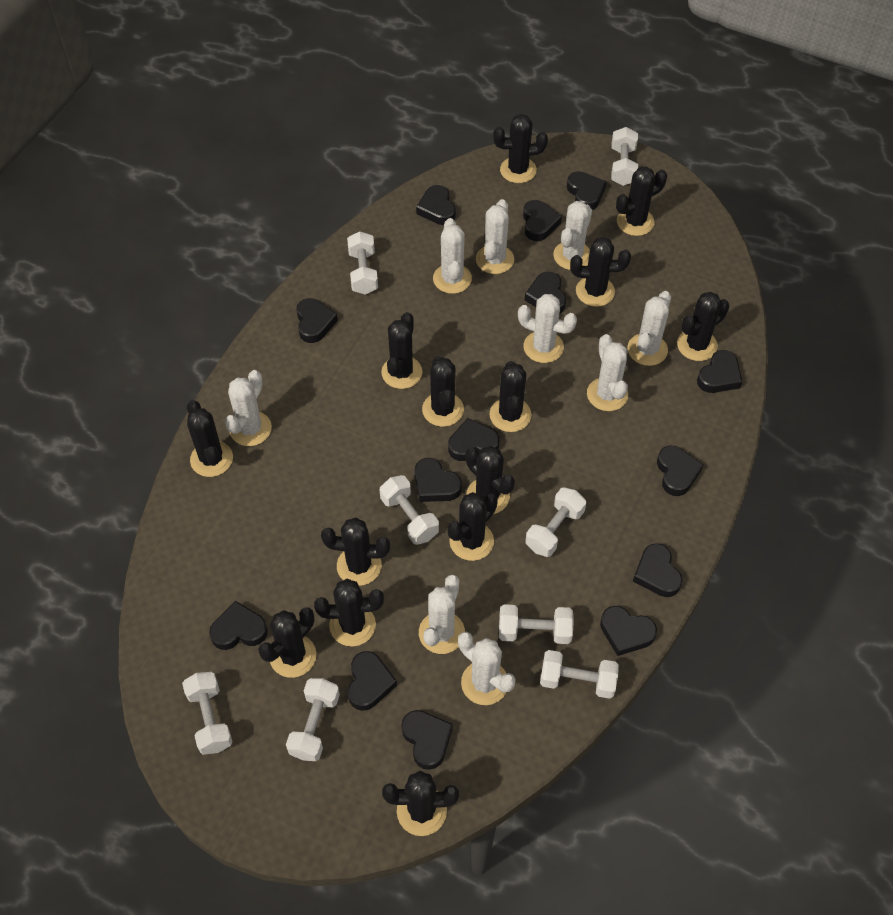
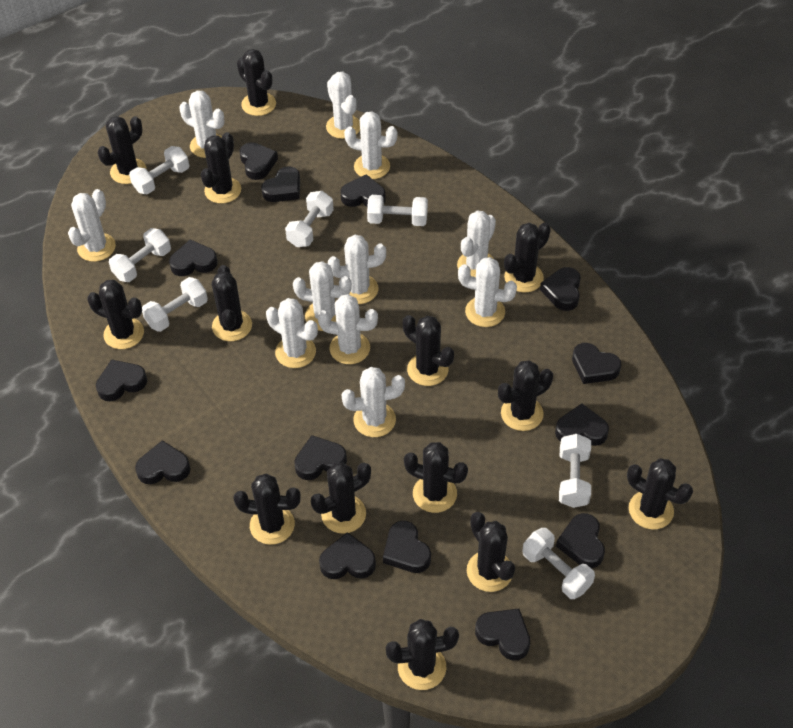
white cactus: [225,370,272,446] [419,575,465,654] [433,218,472,294] [458,632,515,705] [476,199,514,274] [518,294,577,363] [553,201,592,270] [587,334,628,411] [627,291,671,366] = 9 -> [68,189,116,262] [180,90,224,158] [266,298,318,368] [293,261,352,331] [318,294,378,364] [326,72,360,139] [328,235,386,304] [341,367,405,437] [344,111,397,179] [457,211,496,277] [458,257,517,327] = 11
white dumbbell: [182,672,233,755] [286,678,340,761] [347,231,378,295] [380,475,439,545] [499,604,574,644] [525,487,586,557] [540,650,619,699] [611,127,638,186] = 8 -> [109,228,171,282] [129,146,190,195] [142,277,208,332] [285,191,334,247] [367,195,428,226] [522,528,595,599] [559,434,591,508] = 7

